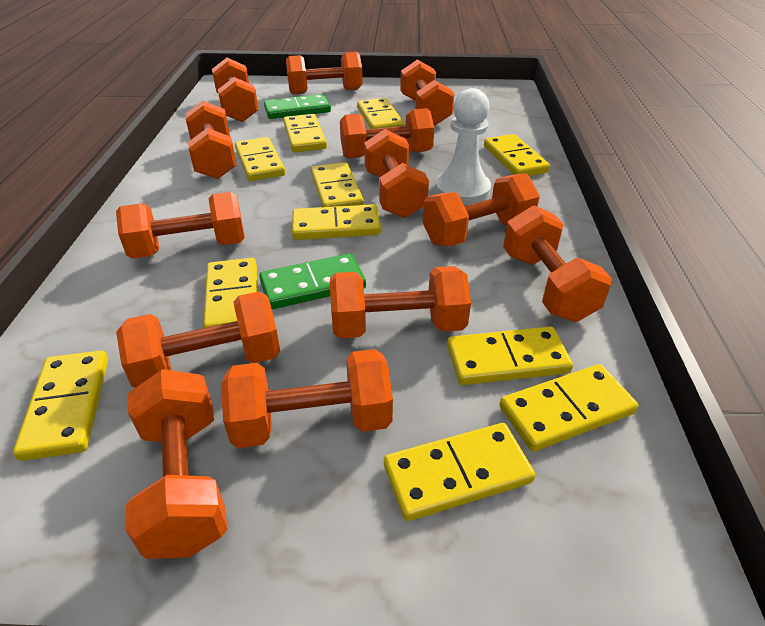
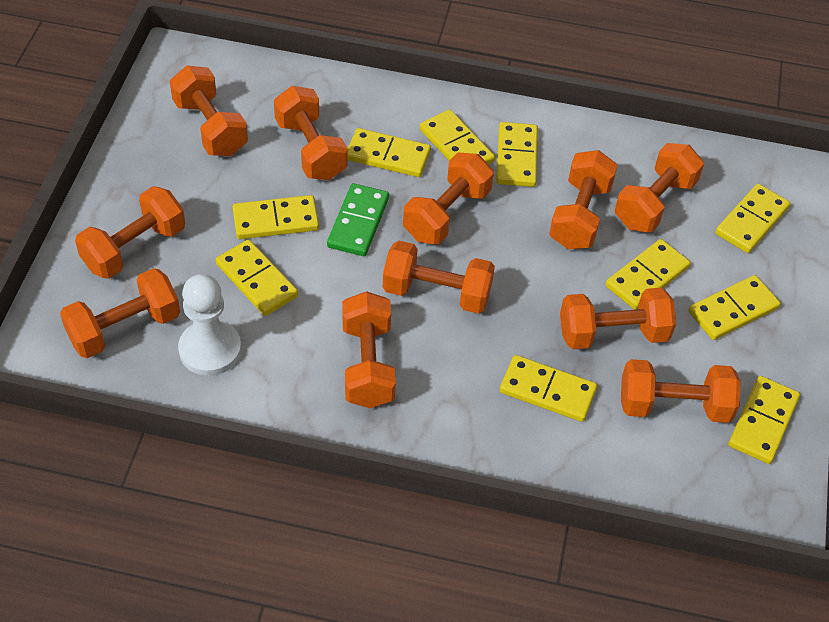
green domino: [259,253,366,309] [264,94,331,119] = 2 -> [327,183,389,256] = 1
orange dumbbell: [116,192,245,259] [116,292,280,388] [125,369,228,559] [185,100,237,179] [212,58,258,122] [221,349,393,448] [286,52,363,95] [330,266,471,338] [340,108,434,159] [364,129,429,218] [400,59,455,125] [423,173,540,246] [503,205,612,322] = 13 -> [60,268,180,358] [75,186,185,279] [170,66,248,156] [274,86,347,180] [342,291,396,408] [383,241,495,314] [403,153,494,244] [549,150,617,249] [560,288,676,349] [615,143,704,233] [621,359,741,423] = 11
yellow domino: [13,350,108,461] [203,258,258,328] [235,137,285,181] [283,114,327,152] [292,204,381,240] [311,162,364,207] [357,98,404,129] [384,423,535,521] [447,327,573,385] [484,134,550,176] [499,364,639,451] = 11 -> [216,239,298,316] [233,195,319,239] [347,128,431,177] [420,109,495,165] [496,122,538,187] [500,355,597,422] [605,239,690,310] [689,275,781,340] [715,184,790,253] [728,376,800,464] = 10

